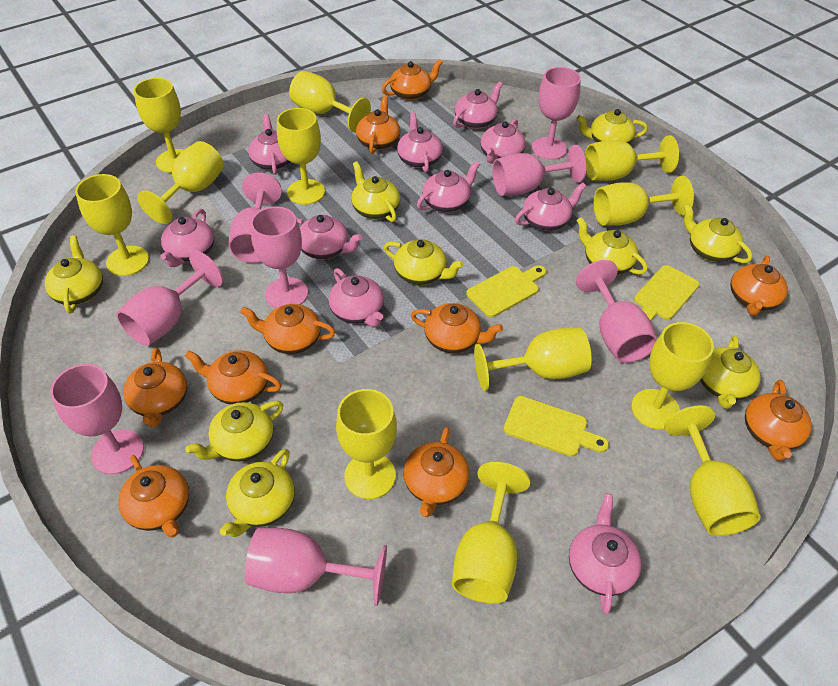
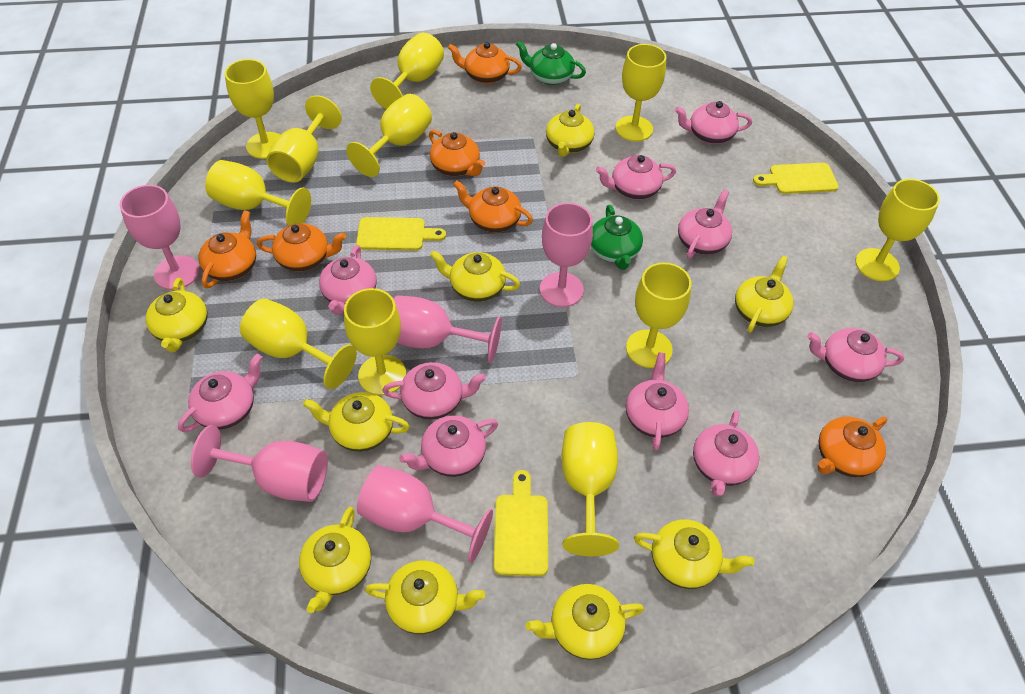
green teapot: none = 0 -> [516,41,586,85] [591,205,643,270] = 2
orange teapot: [118,455,189,537] [123,348,187,428] [185,350,282,404] [240,304,335,354] [356,96,400,154] [382,59,443,101] [403,427,470,517] [411,303,503,353] [730,256,788,316] [745,380,812,461] = 10 -> [199,210,256,288] [257,223,346,271] [429,130,485,176] [448,42,522,84] [453,180,533,233] [817,417,888,477] = 6
pink goblet: [50,364,144,474] [116,251,223,346] [229,173,282,263] [245,528,387,606] [251,206,308,308] [492,145,586,196] [532,67,581,160] [576,260,657,363] = 8 -> [120,185,200,290] [191,425,328,502] [357,465,493,563] [394,295,502,363] [540,203,593,307] = 5
yellow goblet: [75,174,149,276] [134,78,183,173] [137,141,224,224] [277,108,325,205] [289,71,371,132] [336,389,397,499] [452,462,531,604] [474,328,592,391] [585,135,679,181] [594,176,694,226] [631,322,714,430] [664,405,761,536] = 12 -> [205,160,311,226] [225,59,280,159] [240,299,357,389] [267,95,342,183] [344,288,406,395] [346,94,432,177] [370,33,444,109] [561,422,619,556] [615,44,666,141] [626,262,691,368] [855,179,940,281] = 11

